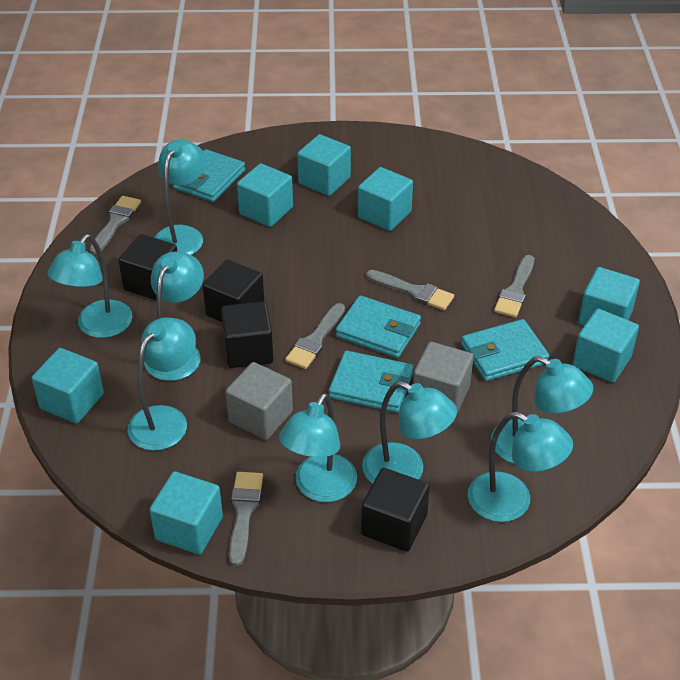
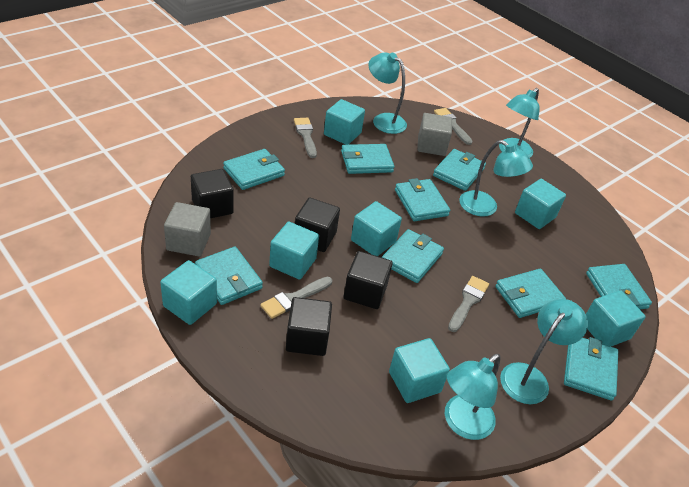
grey brush: [90,196,141,254] [229,472,263,566] [285,303,345,369] [366,270,454,310] [494,255,534,318] = 5 -> [260,277,332,319] [294,118,317,158] [434,108,473,145] [448,276,489,332] = 4
turquoise lamp: [47,234,133,338] [128,317,196,451] [144,251,204,381] [154,140,206,255] [279,393,357,502] [362,381,457,484] [468,412,573,522] [491,356,593,464] = 8 -> [369,53,407,134] [445,354,501,440] [459,140,533,217] [499,88,540,158] [500,299,588,404] = 5
turquoise wallet: [173,149,245,202] [329,350,413,413] [336,295,421,358] [461,319,550,381] = 4 -> [195,247,263,305] [223,149,285,190] [341,144,394,174] [382,229,444,283] [395,178,450,221] [433,149,486,191] [495,269,566,318] [564,337,618,401] [586,264,652,309] = 9

